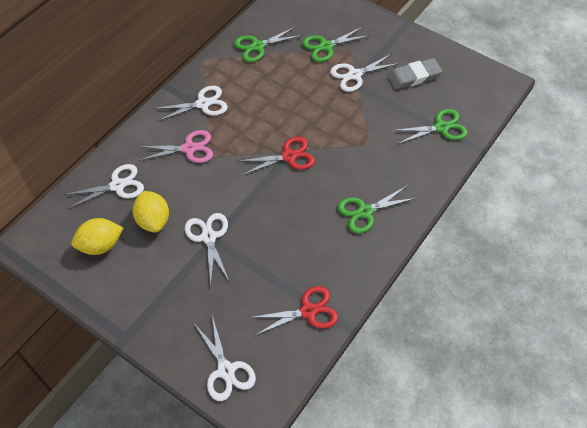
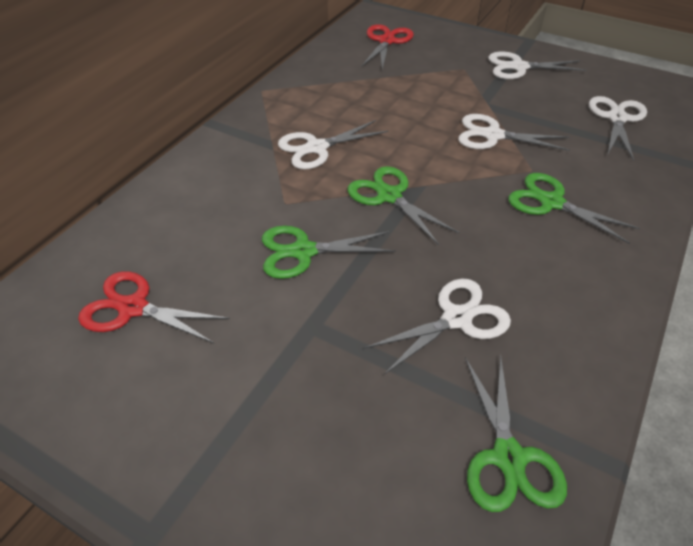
grey eraser: [388,58,442,90] = 1 -> none = 0
pink scissors: [137,130,213,163] = 1 -> none = 0
yellow lemon: [71,218,123,255] [132,191,169,233] = 2 -> none = 0

